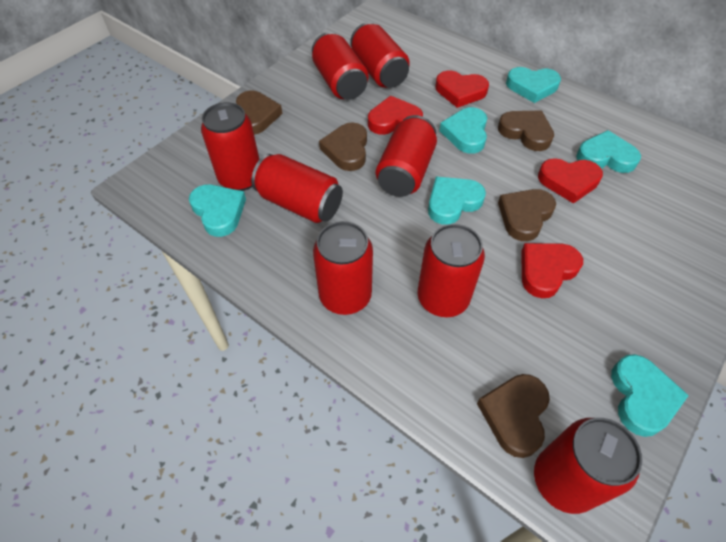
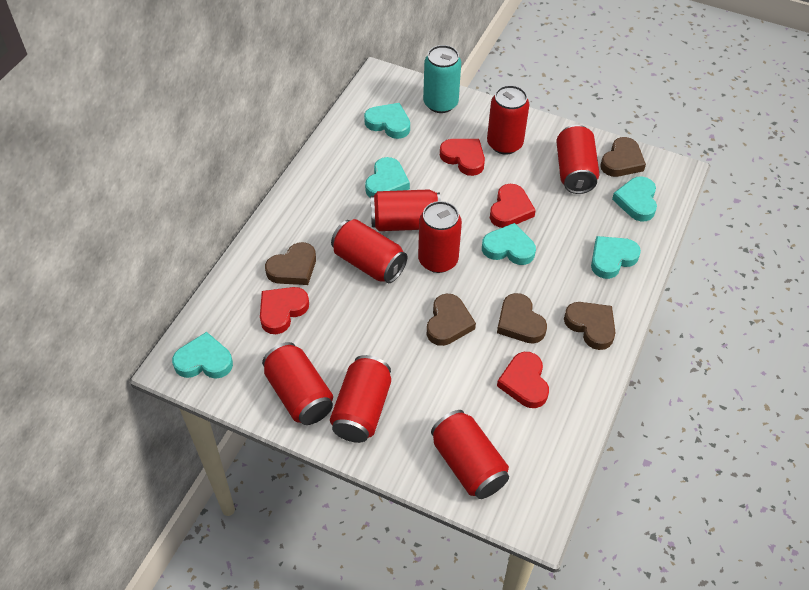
turquoise can: none = 0 -> [423,45,461,113] = 1

